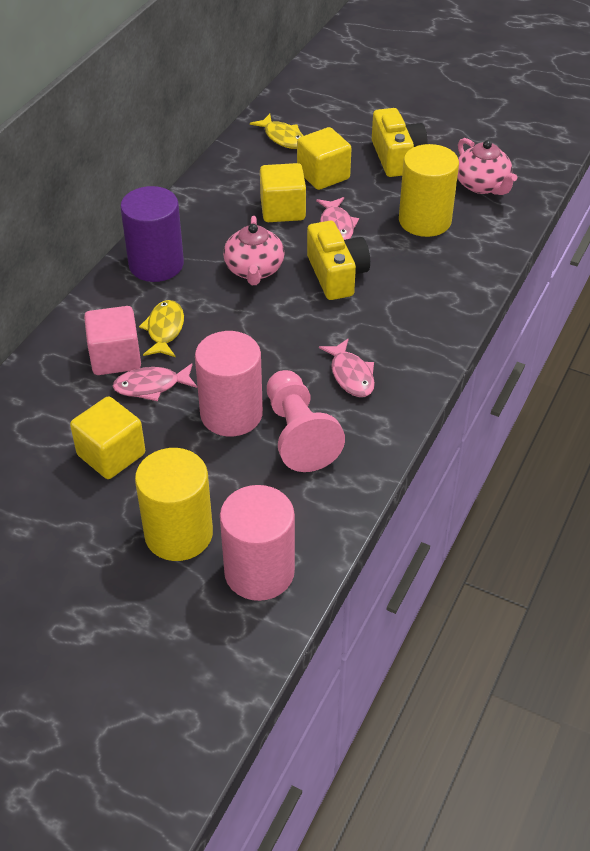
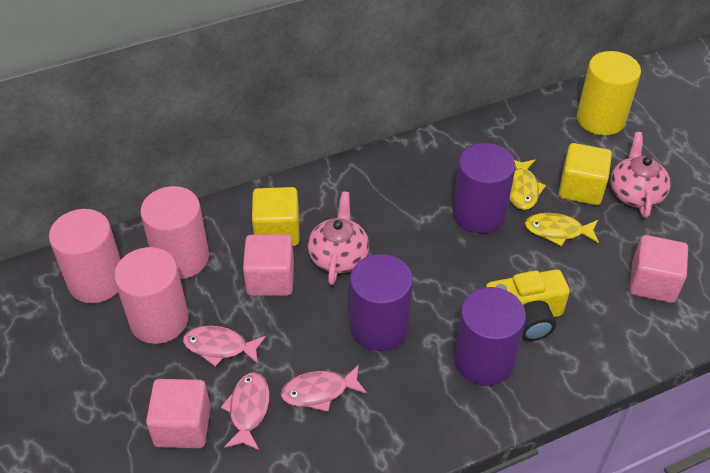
pink cube: [84,306,141,375] = 1 -> [146,379,211,448] [243,234,294,296] [629,235,688,303] = 3
pink cylinder: [195,331,263,437] [220,485,295,601] = 2 -> [49,209,121,303] [114,247,189,344] [140,186,209,279] = 3
pink pawn: [267,370,345,472] = 1 -> none = 0
purple cylinder: [120,186,184,282] = 1 -> [350,254,413,351] [453,143,515,233] [454,287,526,386] = 3
yellow camera: [307,221,370,300] [372,108,428,177] = 2 -> [486,269,570,341] = 1
yellow cube: [70,396,145,479] [260,163,306,222] [297,127,351,190] = 3 -> [252,187,299,246] [559,143,612,205] = 2
yellow cylinder: [135,448,213,561] [399,144,459,237] = 2 -> [577,51,641,135] = 1

